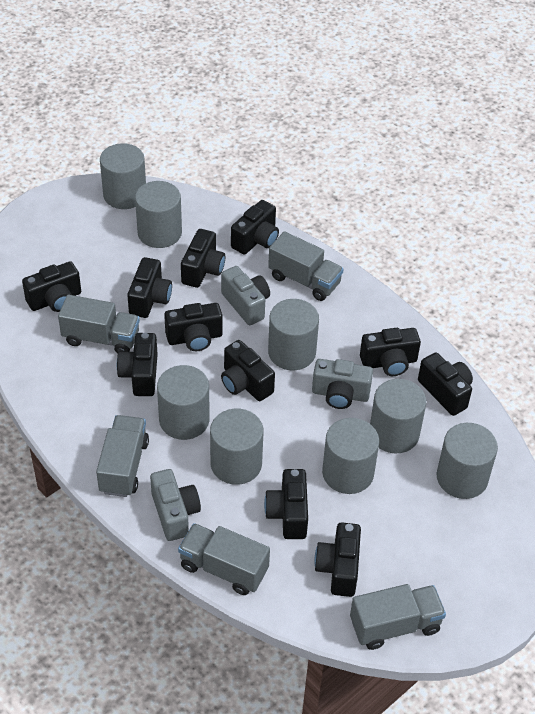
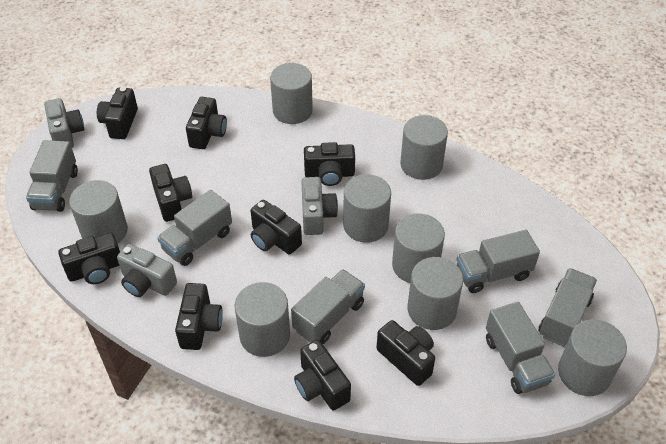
black camera: [22,261,81,312] [117,333,158,396] [127,257,172,318] [164,303,223,351] [181,229,225,288] [221,340,275,401] [231,200,279,255] [264,469,308,539] [314,522,361,597] [360,328,421,376] [418,352,473,416] = 11 -> [58,233,120,284] [97,87,138,139] [149,164,192,222] [175,283,223,350] [186,97,227,149] [251,200,302,254] [294,340,351,411] [304,142,355,186] [376,320,435,386] = 9
grey truck: [58,295,140,353] [96,415,149,497] [178,523,270,595] [268,231,344,301] [350,584,446,650] = 5 -> [26,140,78,212] [157,190,232,266] [291,269,365,344] [456,230,540,293] [486,302,555,394] [538,268,597,347] = 6

